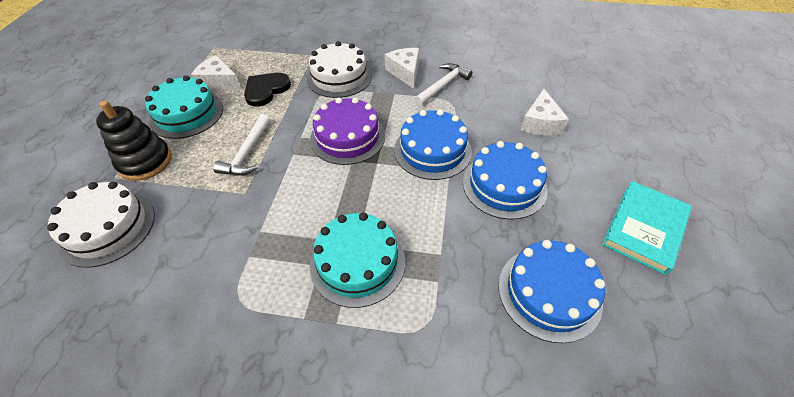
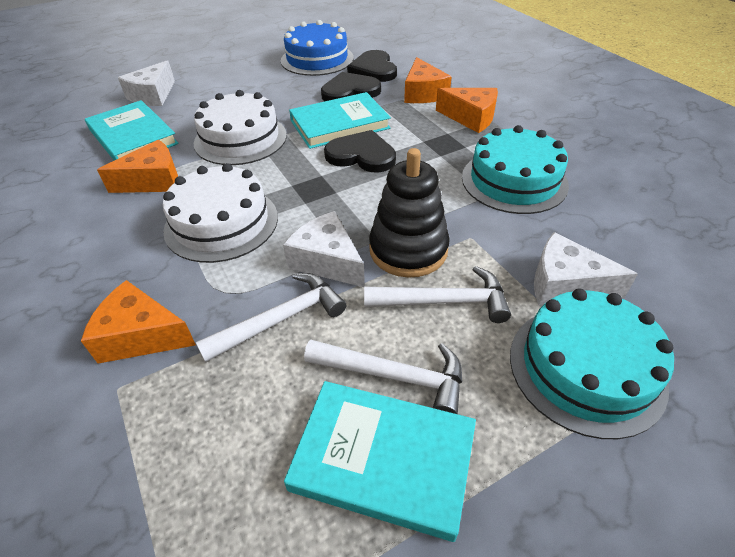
black heart: [244,73,291,107] = 1 -> [321,72,381,101] [324,130,396,173] [347,50,397,82] = 3
blue cake: [394,109,472,180] [463,141,548,220] [498,240,605,343] = 3 -> [281,20,354,76] = 1
orange cheese: none = 0 -> [81,280,196,364] [97,140,178,193] [404,57,452,103] [436,88,498,133] = 4
purple cake: [310,97,385,165] = 1 -> none = 0
turquoise book: [602,181,692,275] = 1 -> [85,100,179,161] [284,381,476,542] [289,92,391,149] = 3
white hammer: [213,114,270,176] [414,63,472,106] = 2 -> [195,273,346,363] [304,340,462,414] [364,266,511,323] = 3

